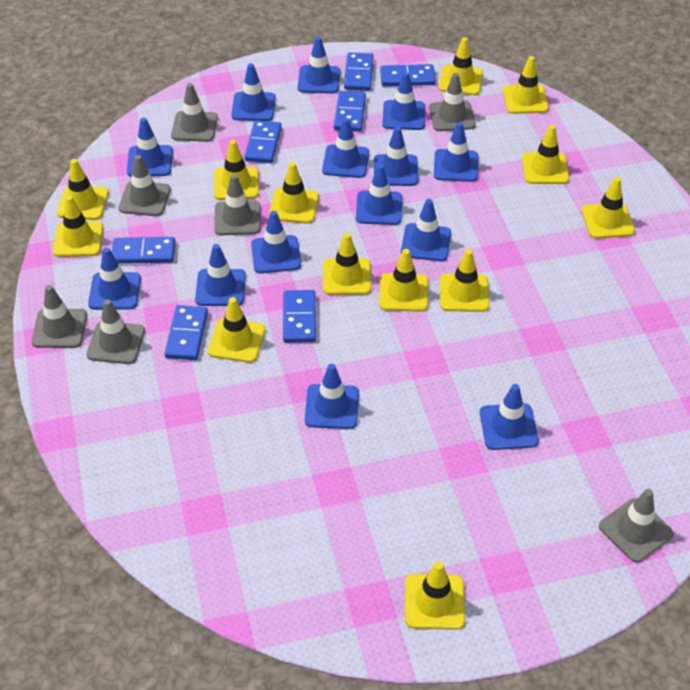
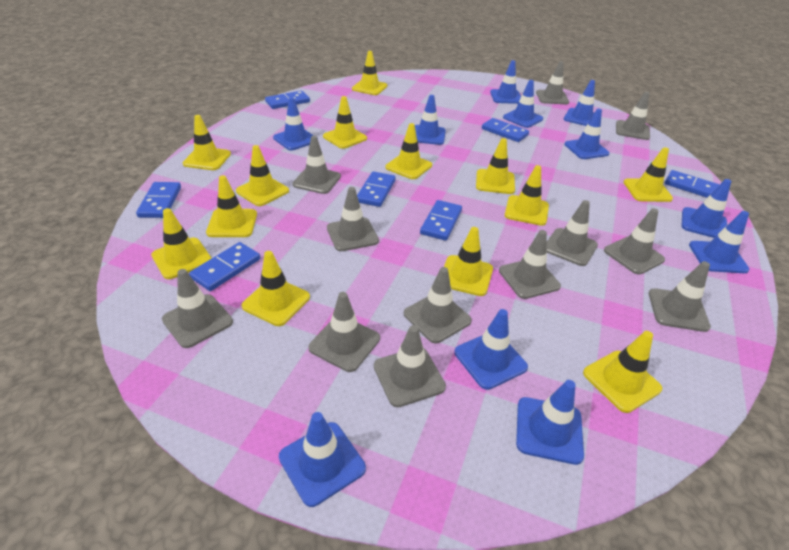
blue traffic cone: [88,247,141,310] [127,118,173,177] [195,244,246,306] [231,63,276,121] [251,211,301,273] [298,36,340,94] [305,364,359,429] [322,118,369,178] [356,164,402,225] [374,127,418,186] [382,72,425,130] [401,199,451,261] [434,122,478,182] [480,384,539,450] = 14 -> [273,97,318,150] [279,412,366,507] [415,95,446,145] [454,309,528,390] [490,60,521,104] [503,80,543,128] [516,380,584,465] [564,80,595,126] [564,109,609,159] [682,179,731,238] [689,211,750,273] = 11
grey traffic cone: [32,285,87,348] [87,299,145,364] [119,155,171,216] [171,83,218,142] [214,174,261,235] [429,73,476,131] [599,489,674,562] = 7 -> [162,269,233,348] [292,136,341,194] [308,292,380,372] [327,187,379,251] [374,325,446,407] [404,267,472,343] [499,230,561,299] [536,61,569,104] [546,200,598,266] [604,208,665,274] [616,92,650,140] [649,261,711,332] = 12

